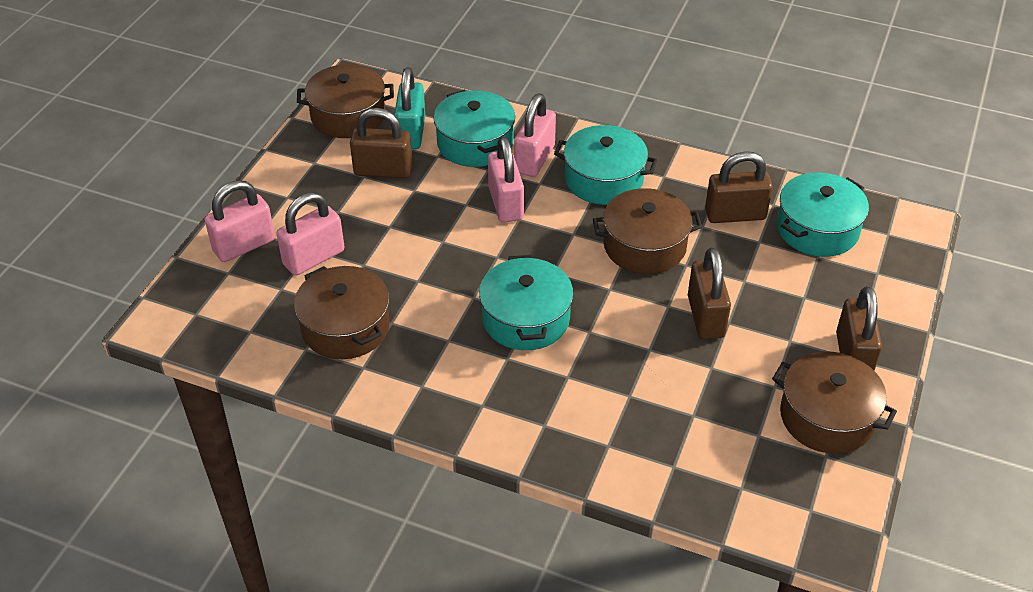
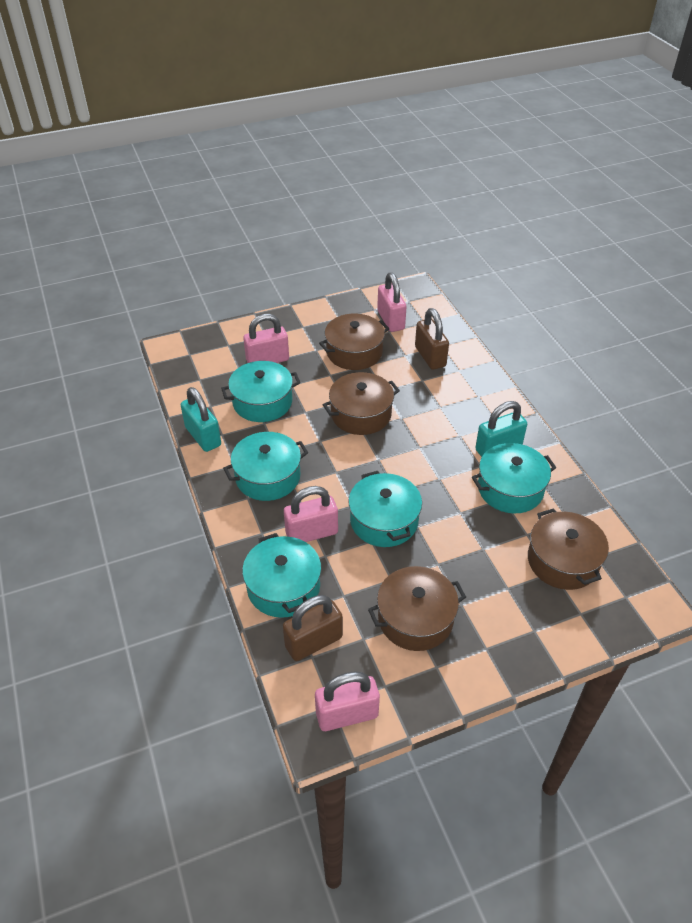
brown padlock: [350,108,413,179] [688,247,731,339] [705,151,773,223] [836,286,882,371] = 4 -> [283,595,343,661] [415,308,449,370] = 2
turquoise padlock: [394,67,425,149] = 1 -> [181,387,221,452] [475,401,527,457] = 2
turquoise pot: [434,90,515,167] [479,255,573,350] [554,125,657,205] [777,173,869,257] = 4 -> [221,361,300,422] [223,432,308,501] [242,533,321,618] [348,471,422,547] [472,443,556,513] = 5

